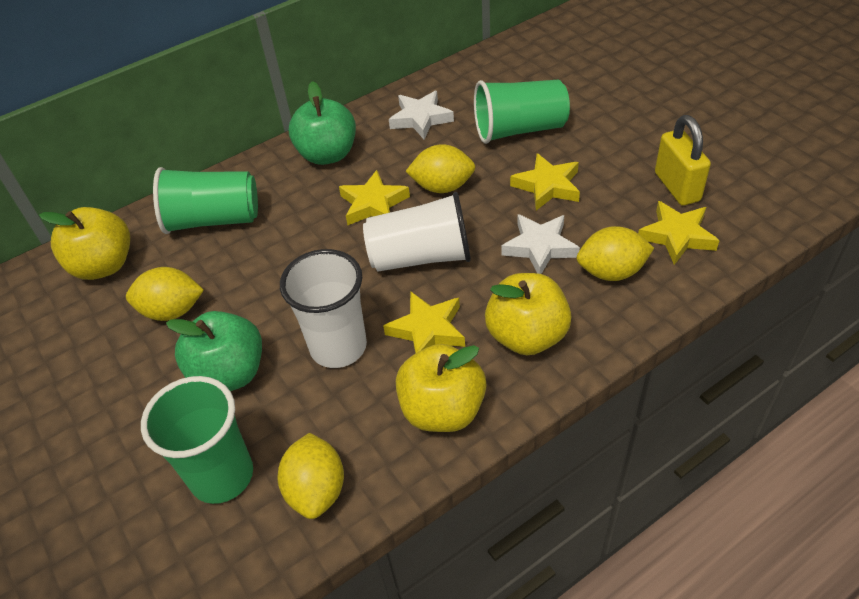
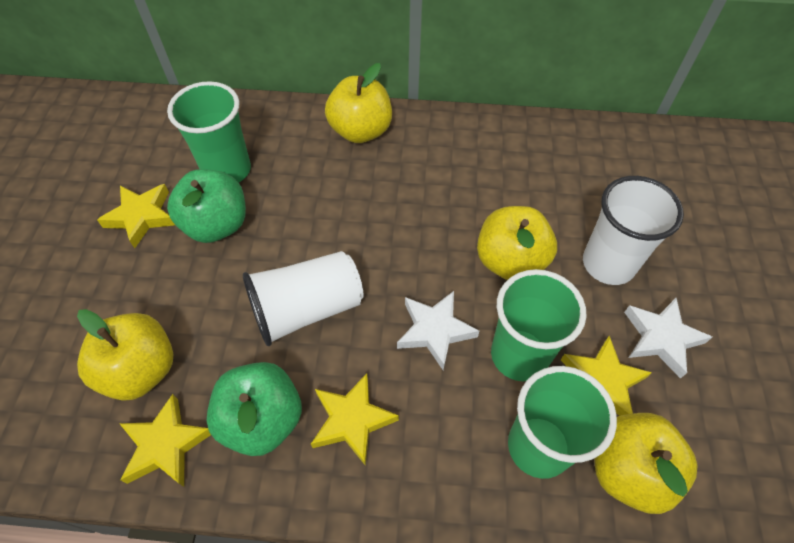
yellow apple: [39,207,130,280] [396,344,486,432] [485,273,571,355] = 3 -> [77,309,173,401] [325,63,392,143] [477,206,557,280] [595,413,698,514] = 4
yellow lemon: [126,267,204,321] [277,433,344,519] [405,144,475,193] [577,226,654,281] = 4 -> none = 0
yellow padlock: [655,115,711,206] = 1 -> none = 0

